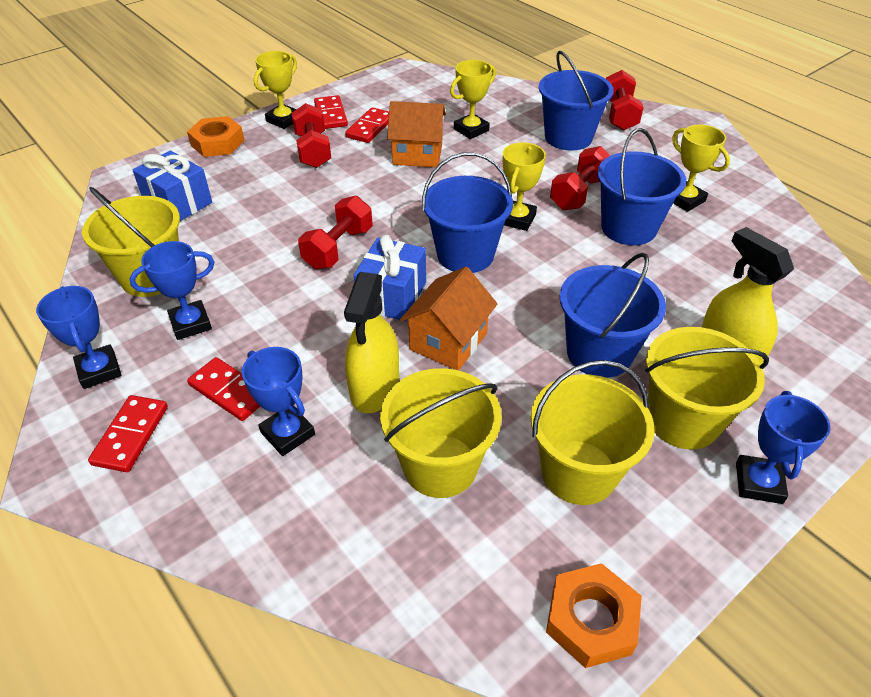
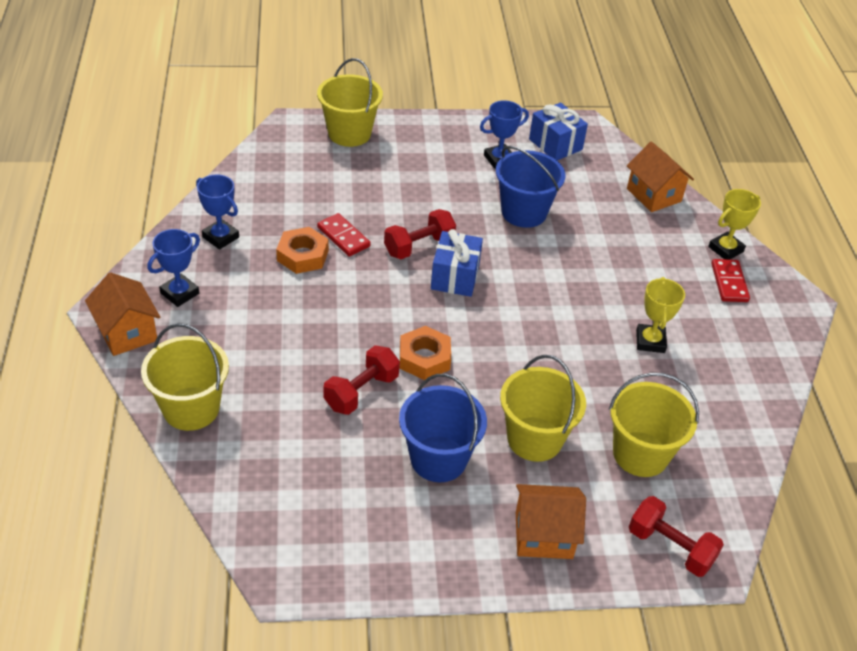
blue bucket: [422,152,513,273] [539,51,614,150] [560,253,666,378] [597,128,686,245] = 4 -> [399,374,487,482] [496,146,565,228] = 2
blue trophy: [36,286,121,389] [129,241,214,340] [242,347,315,456] [736,391,831,504] = 4 -> [148,229,200,307] [196,175,239,250] [480,100,529,169] = 3
orange house: [387,101,446,167] [400,267,497,370] = 2 -> [85,272,160,356] [516,484,586,559] [627,142,694,212] = 3
red domino: [88,395,168,472] [187,357,260,421] [314,95,348,129] [345,107,389,143] = 4 -> [317,213,371,257] [711,259,750,302] = 2
red dumbbell: [292,103,331,168] [298,196,373,269] [550,146,611,211] [606,70,644,131] = 4 -> [323,345,400,415] [384,209,456,259] [629,496,724,577] = 3
yellow spray bottle: [344,272,399,413] [702,227,794,364] = 2 -> none = 0
yellow trophy: [254,51,297,129] [450,60,496,139] [503,142,546,231] [672,124,730,212] = 4 -> [636,277,685,353] [708,189,761,259] = 2

